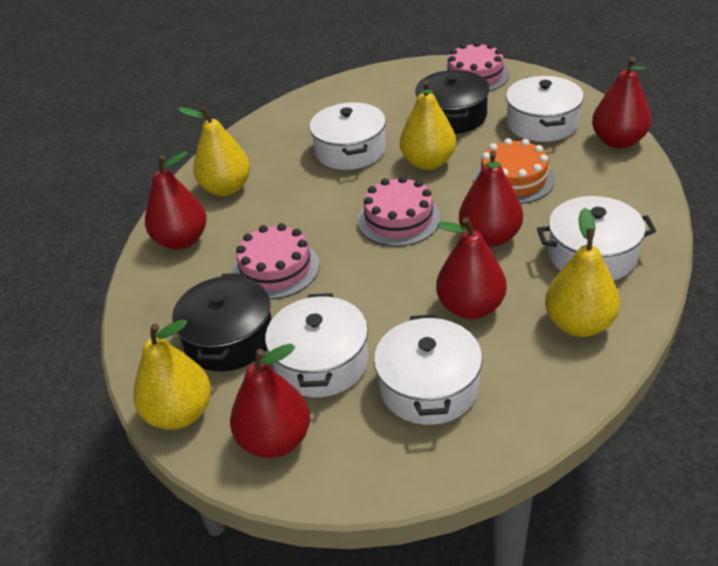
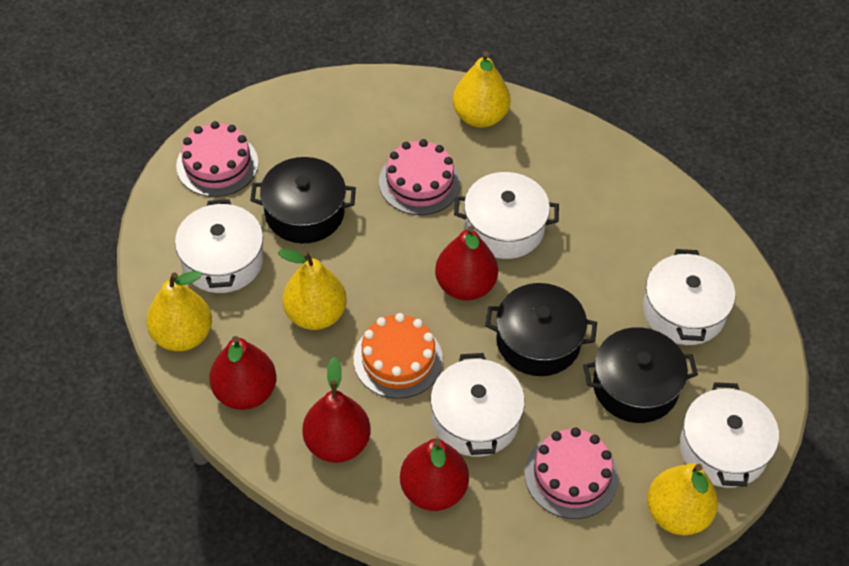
black pot: [172,273,272,372] [415,70,490,134] = 2 -> [250,157,356,243] [485,283,597,376] [583,327,698,423] = 3
red pear: [145,151,207,250] [230,344,310,458] [436,217,507,319] [459,151,523,247] [592,57,651,149] = 5 -> [209,336,276,410] [302,357,370,463] [400,438,469,511] [435,226,498,301] = 4

